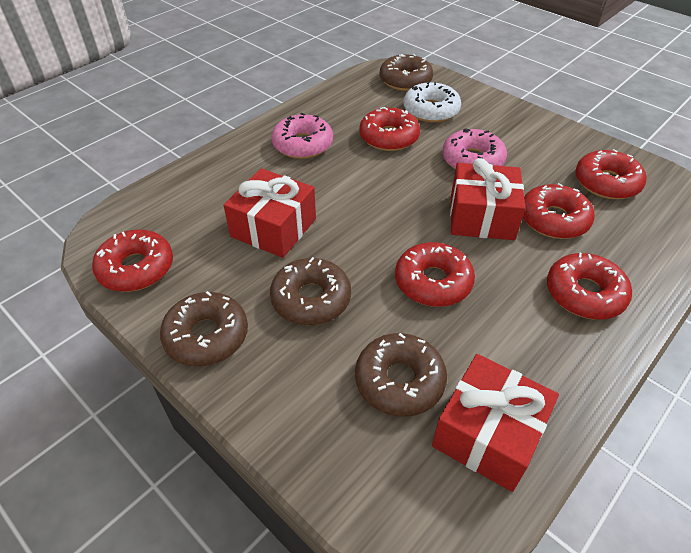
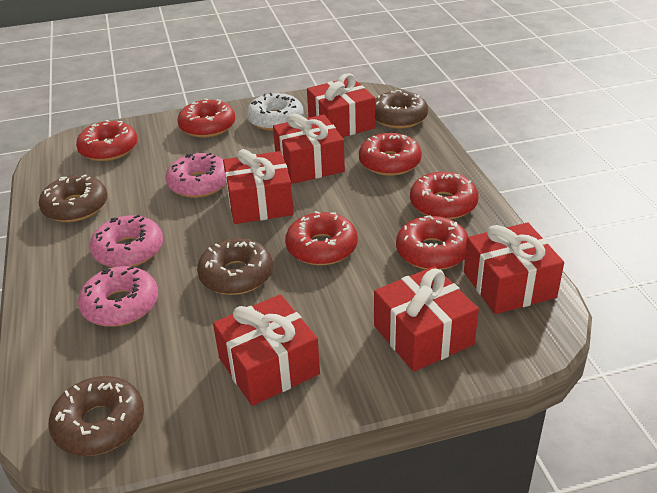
pink donut: [271,113,333,159] [442,128,507,170] = 2 -> [78,266,158,327] [90,215,163,267] [165,153,226,198] = 3
red gift: [224,168,316,258] [432,354,559,492] [450,158,526,240] = 3 -> [213,294,320,406] [223,149,294,224] [273,114,345,184] [307,73,375,137] [374,266,479,372] [464,222,564,314] = 6

